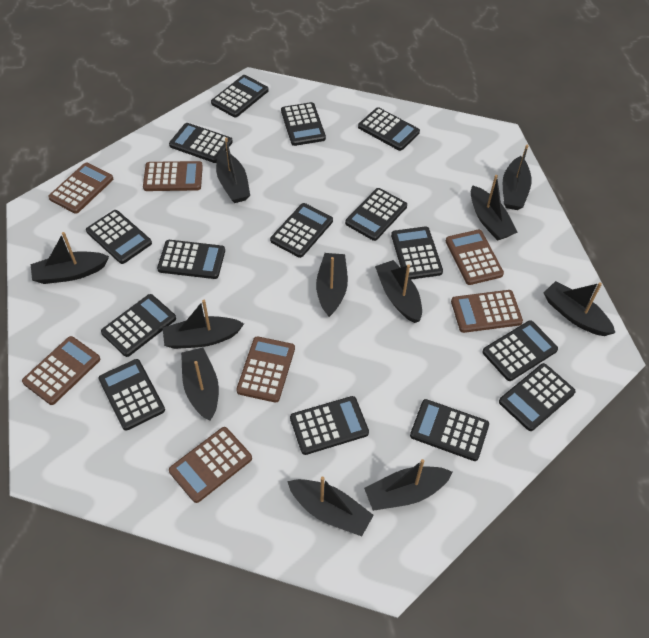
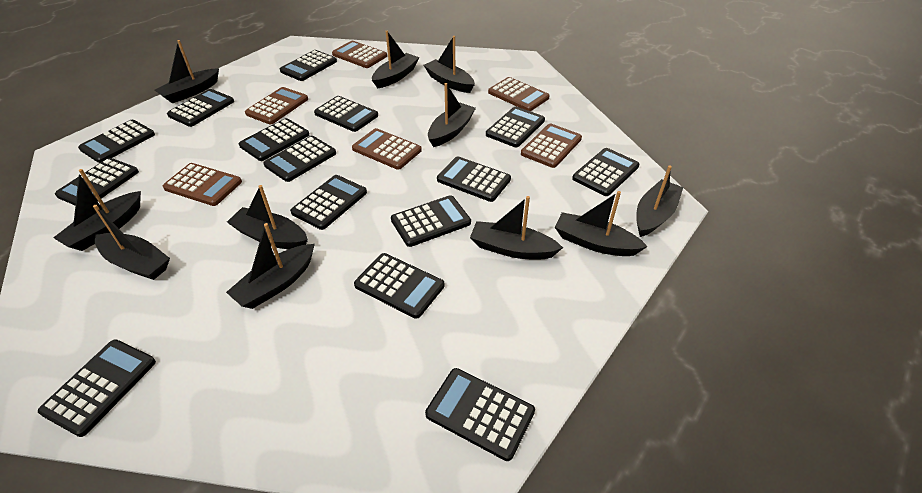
brown calculator: [22,336,100,405] [48,163,113,214] [143,161,203,191] [169,427,252,503] [236,336,295,403] [446,230,504,285] [451,290,523,333] = 7 -> [163,163,242,206] [245,87,308,124] [332,41,387,68] [352,128,422,170] [488,77,550,111] [521,124,582,168] = 6

